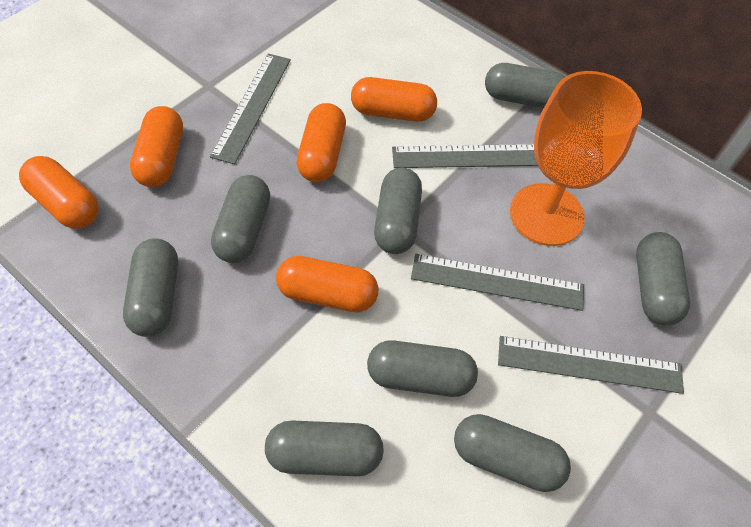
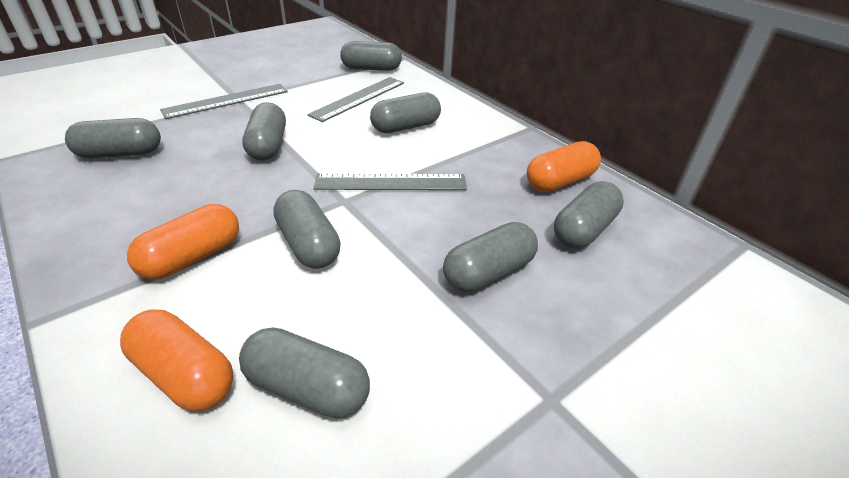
grey ruler: [210,53,291,164] [392,144,538,168] [411,254,584,311] [498,336,684,394] = 4 -> [160,84,288,119] [307,77,404,122] [313,173,467,190] = 3
orange capsule: [19,156,99,229] [130,106,183,187] [276,256,379,312] [296,103,346,182] [351,77,437,122] = 5 -> [120,309,234,411] [127,204,239,280] [527,141,601,192] = 3
orange goblet: [510,71,642,246] = 1 -> none = 0

